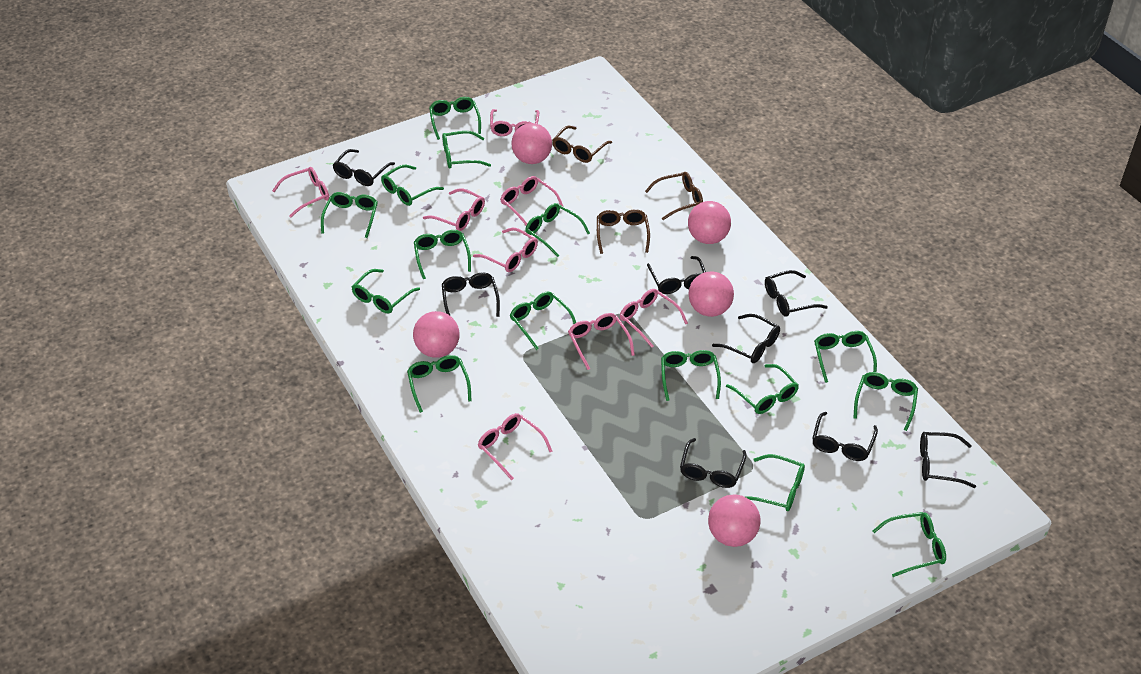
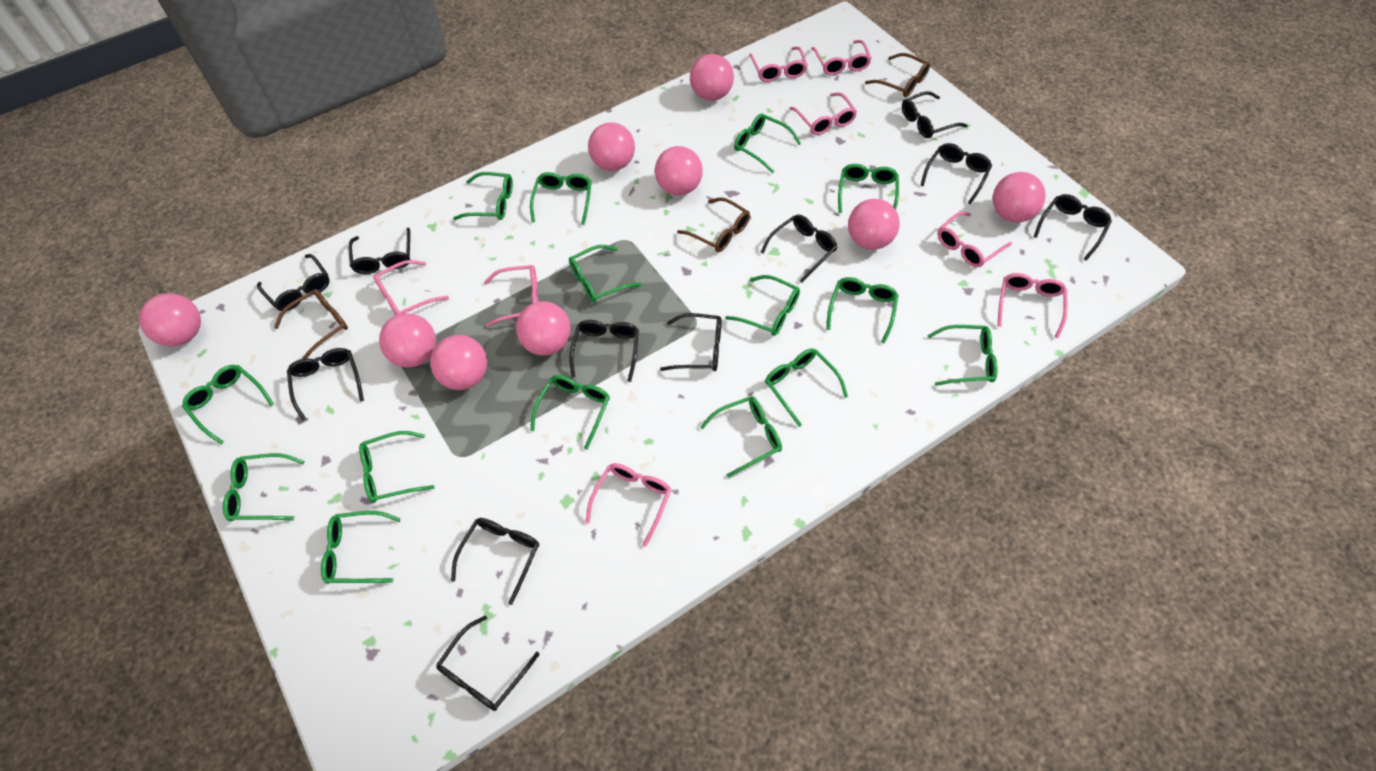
black glasses: [333,149,395,186] [442,272,500,317] [647,256,706,294] [680,438,747,488] [712,314,780,363] [765,270,828,317] [812,412,878,461] [920,432,976,488] = 8 -> [257,254,330,311] [287,348,364,421] [348,227,410,274] [436,615,540,711] [451,518,539,605] [569,320,639,382] [660,313,722,371] [760,214,837,283] [902,91,968,138] [920,143,992,205] [1033,194,1112,261] = 11
pink ball: [413,311,460,358] [511,123,552,164] [688,201,731,244] [689,271,734,317] [708,494,761,547] = 5 -> [139,293,201,346] [379,313,436,368] [430,335,487,390] [516,301,571,356] [588,122,635,171] [655,146,703,195] [690,54,734,101] [848,199,900,250] [993,172,1046,223] = 9

